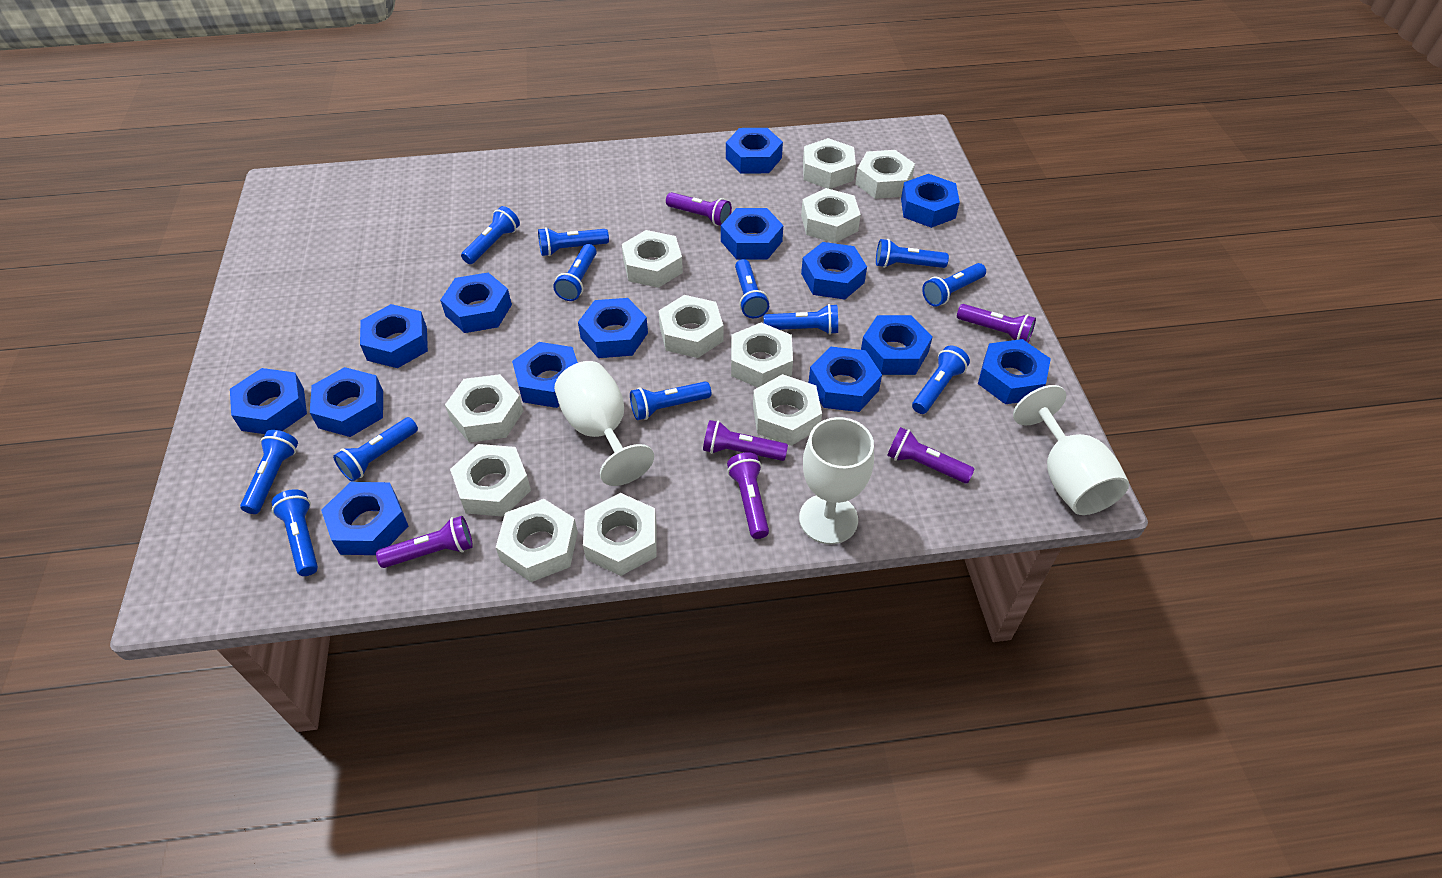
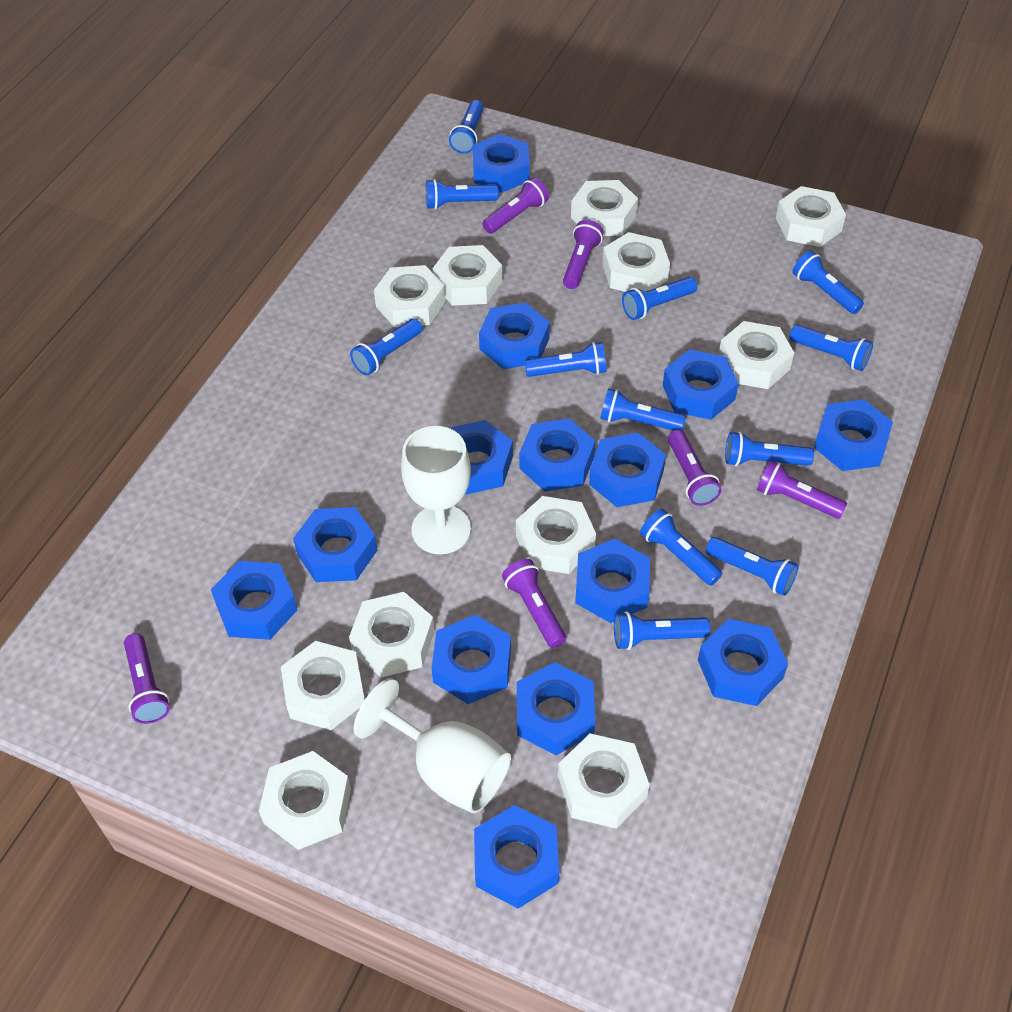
white goblet: [554,361,654,486] [799,417,874,544] [1013,385,1129,515] = 3 -> [354,678,511,813] [401,426,471,554] = 2

